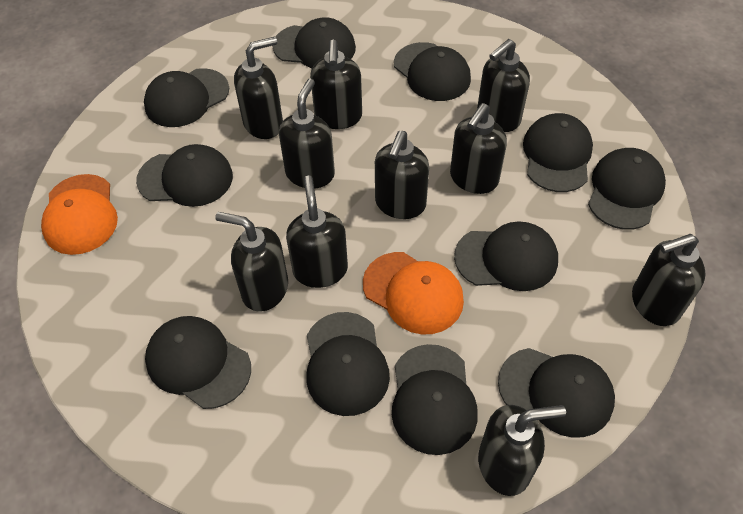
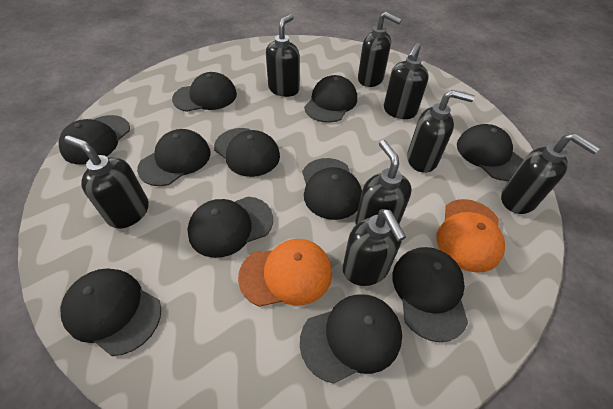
black soap dispenser: [216,212,288,312] [234,37,283,139] [279,79,335,189] [286,176,348,288] [310,40,362,129] [375,131,429,219] [450,103,507,194] [477,39,530,132] [478,405,566,496] [632,234,706,326] = 10 -> [64,135,149,229] [266,14,300,97] [343,209,406,286] [355,140,412,224] [358,12,402,87] [384,43,429,119] [407,90,475,173] [501,133,600,214] = 8

